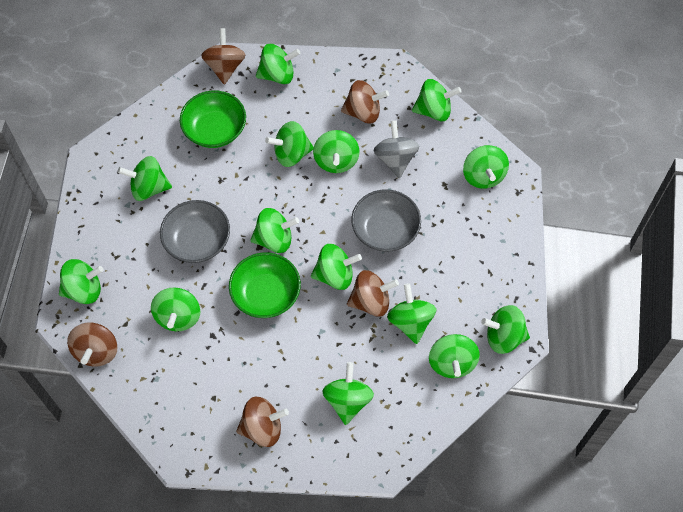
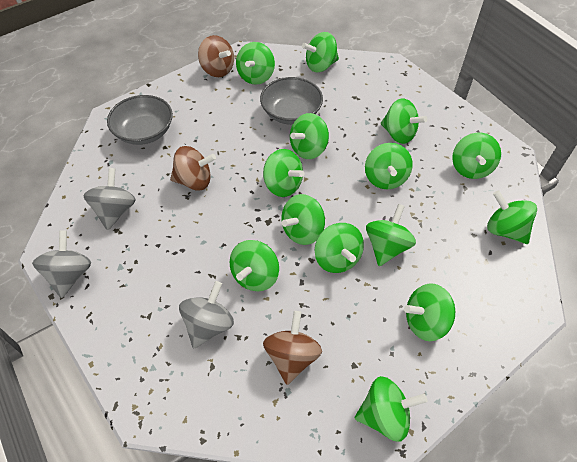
brown spinning top: [67,323,117,367] [201,28,245,85] [236,397,289,447] [341,80,389,124] [347,270,399,317] = 5 -> [170,146,216,190] [198,35,234,77] [263,311,322,385] = 3
green bowl: [180,91,246,148] [229,253,301,318] = 2 -> none = 0
grey spinning top: [373,120,419,178] = 1 -> [32,231,91,298] [83,168,136,230] [179,281,234,348] = 3

